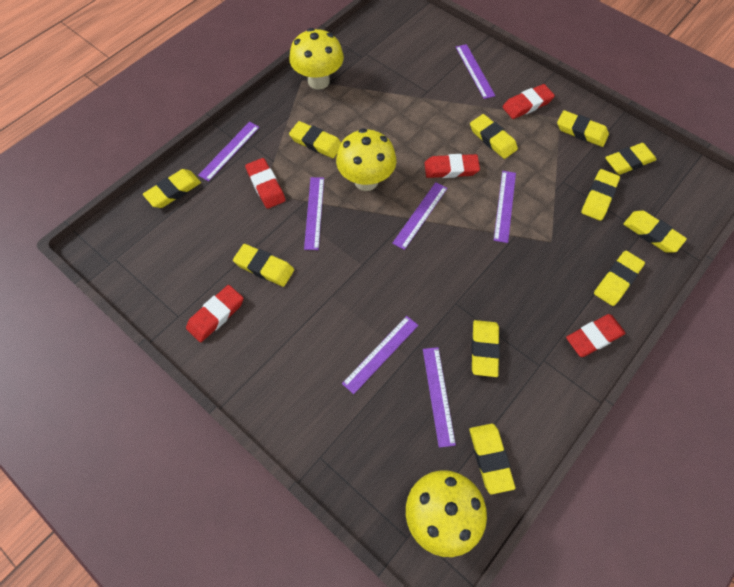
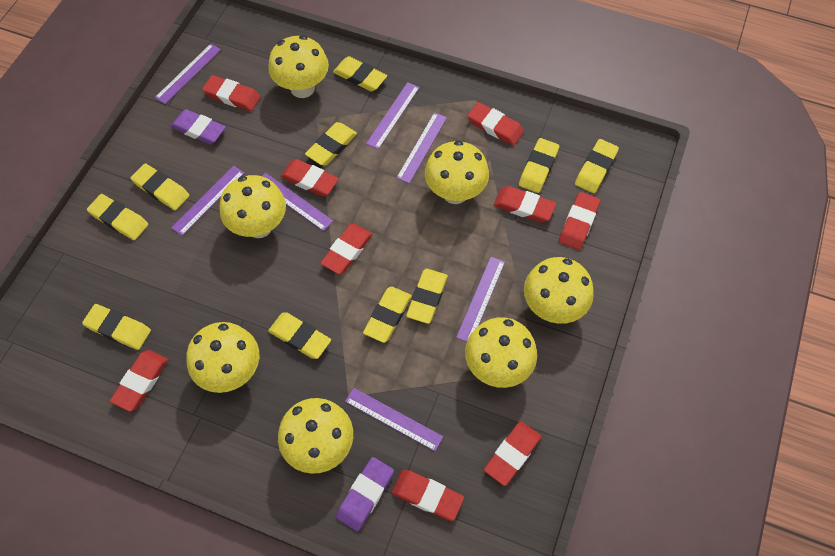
purple eraser: none = 0 -> [170,109,226,144] [336,457,394,531] = 2
red eraser: [186,285,244,342] [245,158,286,209] [424,154,480,178] [502,84,555,119] [566,314,626,357] = 5 -> [110,350,168,412] [202,75,261,111] [280,159,339,197] [320,224,373,274] [392,470,464,521] [467,102,524,146] [484,421,542,486] [494,186,556,222] [559,192,600,250] = 9
yellow eraser: [143,169,201,208] [233,244,294,287] [289,121,341,158] [469,424,515,494] [470,114,518,159] [471,320,500,377] [557,110,609,147] [581,169,620,221] [594,251,645,306] [605,143,656,175] [623,211,687,253] = 11 -> [82,304,151,350] [87,194,149,240] [130,163,190,210] [268,312,331,359] [305,122,357,165] [333,56,387,92] [363,286,412,343] [406,269,448,324] [519,138,559,193] [575,139,619,193] = 10
yellow mushroom: [289,28,344,90] [336,128,396,191] [406,470,487,557] = 3 -> [186,322,259,393] [220,175,286,238] [268,35,329,98] [278,398,353,474] [425,140,489,204] [465,317,537,388] [524,257,594,324] = 7

